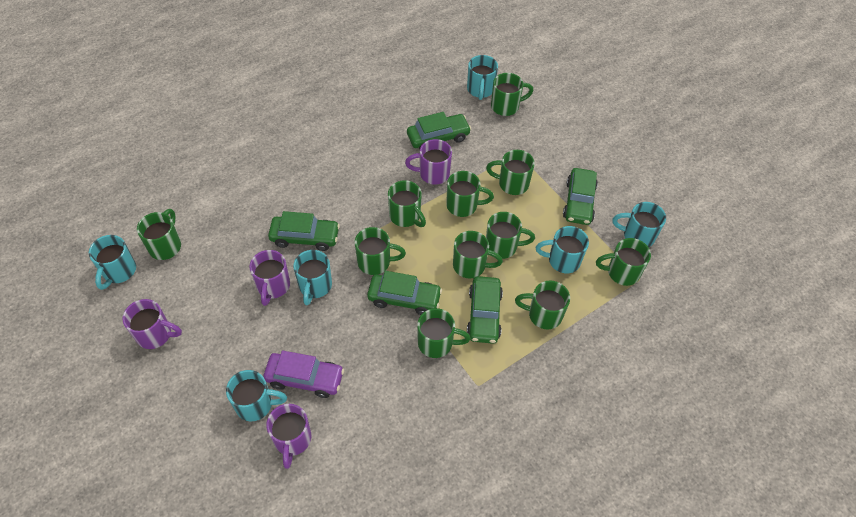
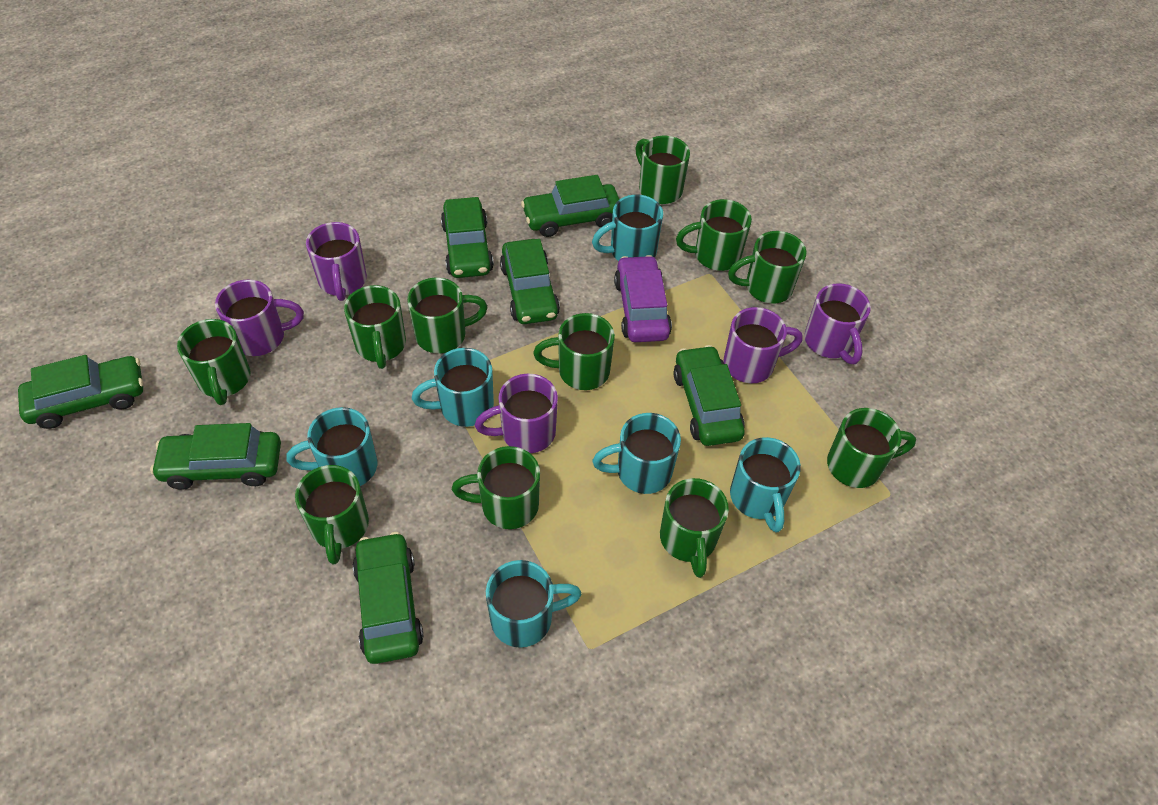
green car: [268,211,340,251] [367,271,442,315] [407,112,471,149] [467,276,503,344] [563,168,598,225] = 5 -> [18,355,143,429] [150,423,281,490] [353,532,424,664] [441,197,494,278] [500,239,560,324] [521,175,619,237] [673,345,745,446] = 7
purple mug: [122,299,182,349] [249,250,290,306] [266,404,311,469] [405,139,452,185] = 4 -> [215,279,304,356] [306,222,367,301] [475,373,558,453] [724,307,803,383] [804,283,871,364] = 5

